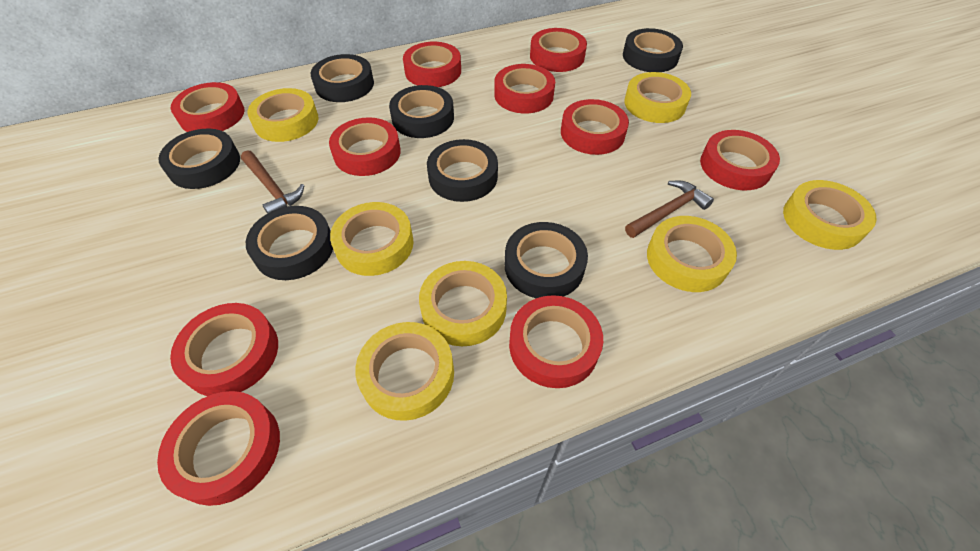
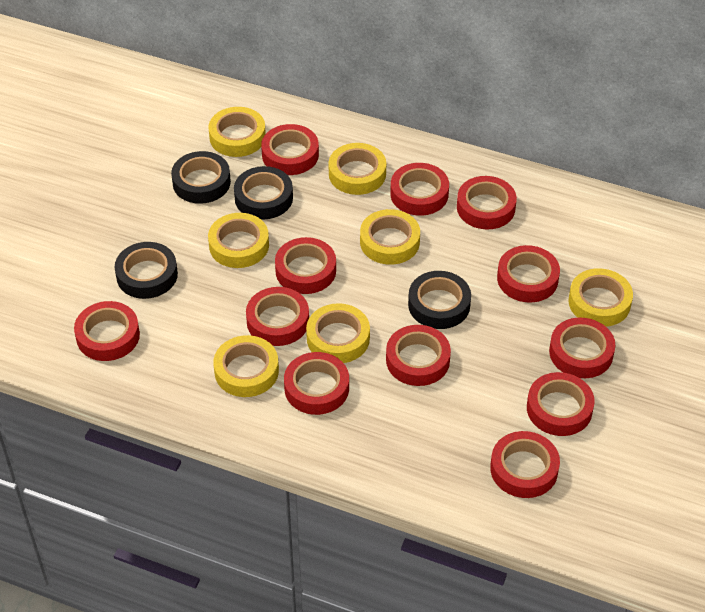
black tape: [158,129,240,189] [246,206,333,280] [311,54,374,102] [389,85,454,138] [427,139,498,202] [505,222,588,298] [623,28,683,72] = 7 -> [115,242,178,299] [171,151,231,204] [234,166,293,219] [408,271,471,329] = 4
brown hammer: [241,150,305,214] [625,181,714,238] = 2 -> none = 0
red tape: [157,391,280,506] [170,303,278,396] [171,82,245,132] [329,117,401,176] [403,42,461,87] [494,64,555,113] [509,295,603,388] [530,28,587,72] [561,99,629,155] [700,130,780,190] = 10 -> [74,301,140,361] [246,287,309,346] [261,124,319,175] [275,237,336,294] [284,352,349,415] [386,325,451,386] [390,163,449,216] [457,176,517,229] [490,431,560,498] [497,245,560,303] [527,372,595,436] [549,318,615,378] = 12

